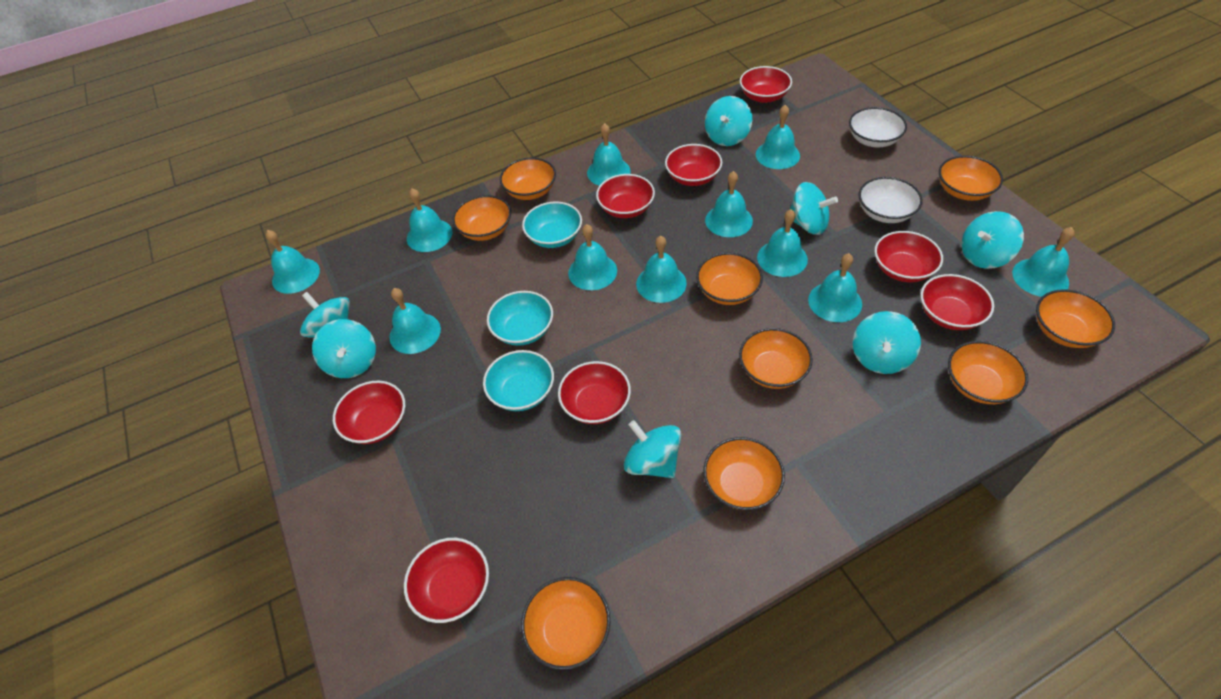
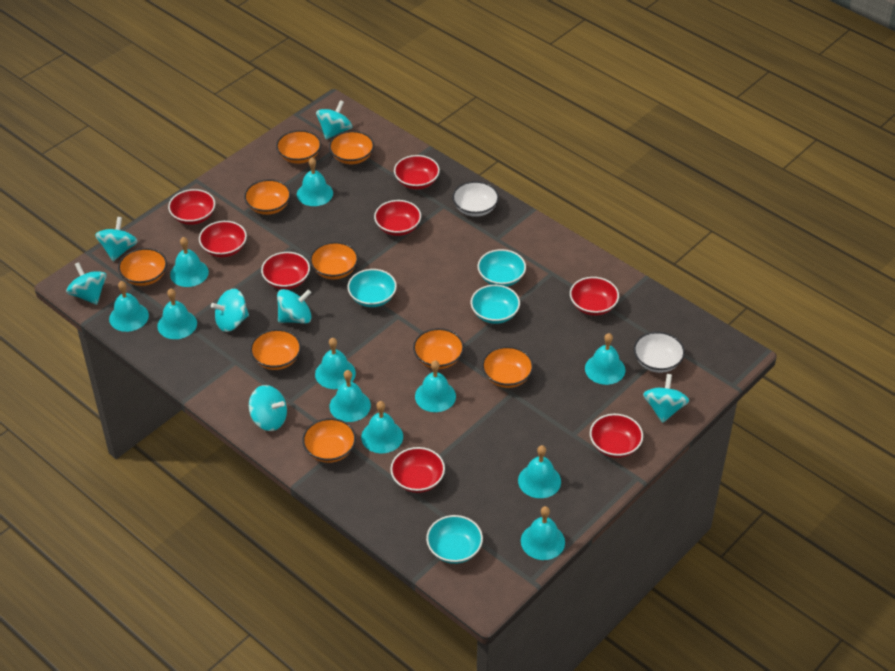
turquoise bowl: [483,350,554,411] [487,291,553,346] [522,202,582,248] = 3 -> [347,269,397,307] [426,515,483,564] [471,285,520,324] [477,249,526,287] = 4

